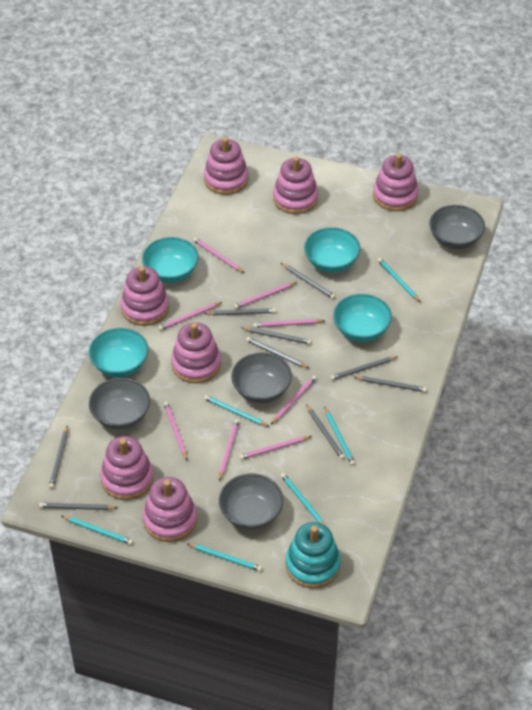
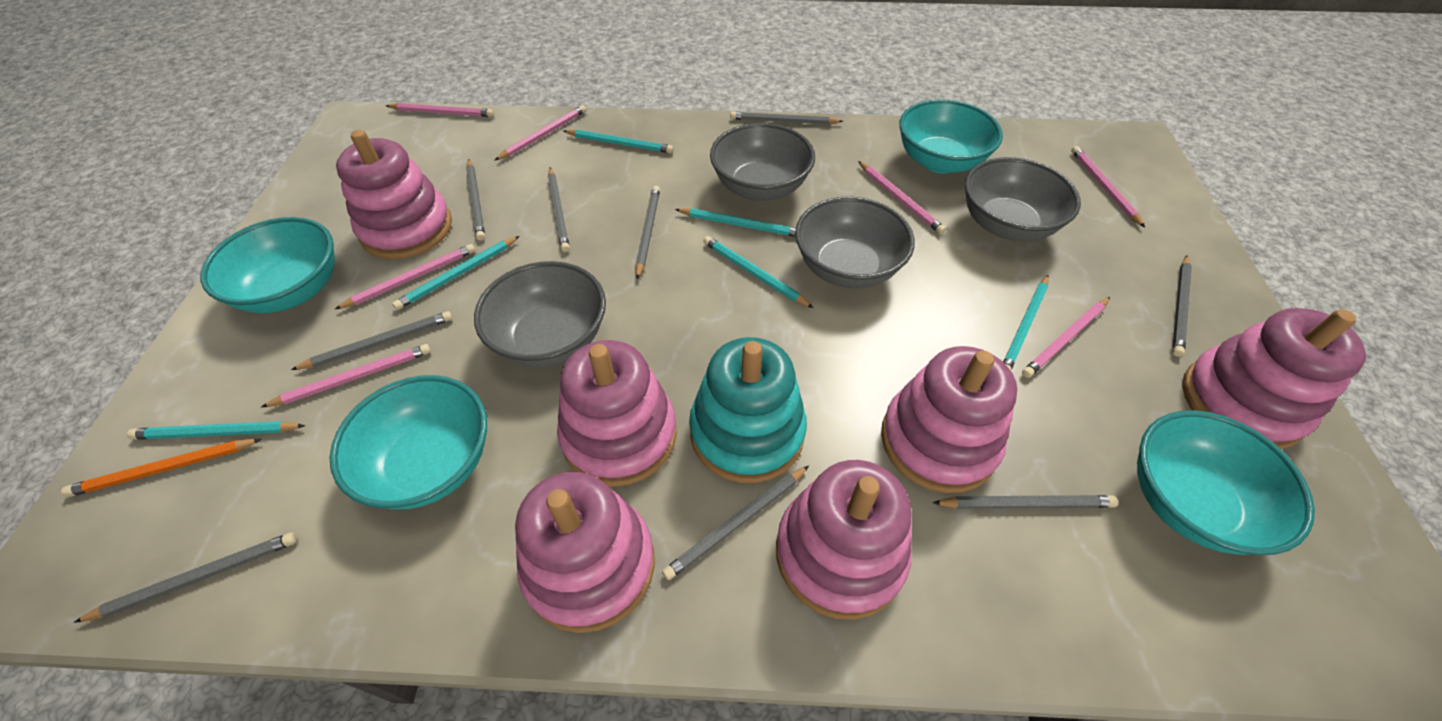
orange pencil: none = 0 -> [61,439,262,497] = 1
pink pencil: [158,302,222,331] [164,402,188,460] [193,238,244,273] [219,419,239,481] [234,282,297,309] [239,436,312,460] [253,319,325,328] [271,376,316,424] = 8 -> [261,344,431,407] [335,244,475,309] [386,103,494,117] [495,105,586,160] [858,161,946,234] [1022,297,1110,378] [1071,146,1145,227] = 7
pink stacking toy: [100,436,154,500] [121,266,169,326] [143,477,197,542] [171,322,221,383] [204,137,249,195] [273,156,318,214] [373,153,419,211] = 7 -> [336,130,452,259] [515,472,655,633] [557,340,677,487] [776,460,912,620] [881,346,1017,493] [1182,308,1366,449] = 6

